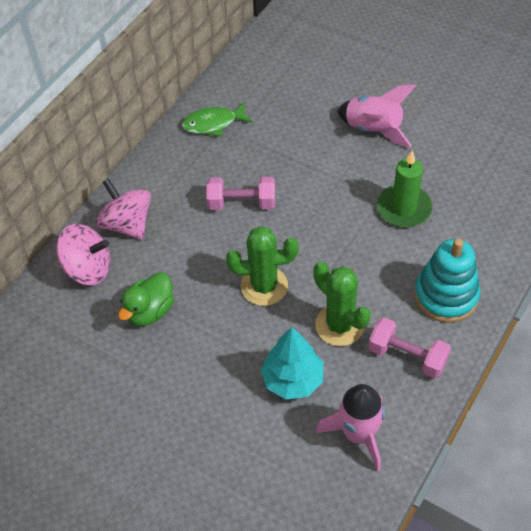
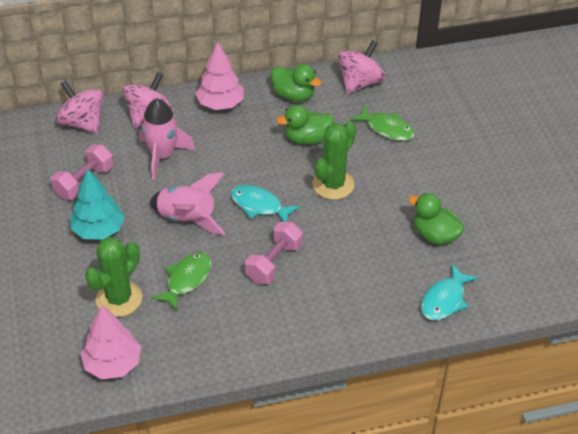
green candle: [377,150,432,227] = 1 -> none = 0
green duck: [118,272,174,326] = 1 -> [271,64,322,102] [276,105,334,145] [408,193,465,245] = 3
green fish: [182,102,252,136] = 1 -> [151,252,212,311] [350,105,415,141] = 2
pink spinning top: [56,224,110,285] [96,178,151,240] = 2 -> [56,80,104,134] [123,72,173,128] [338,40,385,94] = 3
pink tree: none = 0 -> [81,305,141,379] [195,43,244,110] = 2
turquoise fish: none = 0 -> [231,185,300,222] [421,264,479,320] = 2
turquoise stacking toy: [414,238,480,323] = 1 -> none = 0

